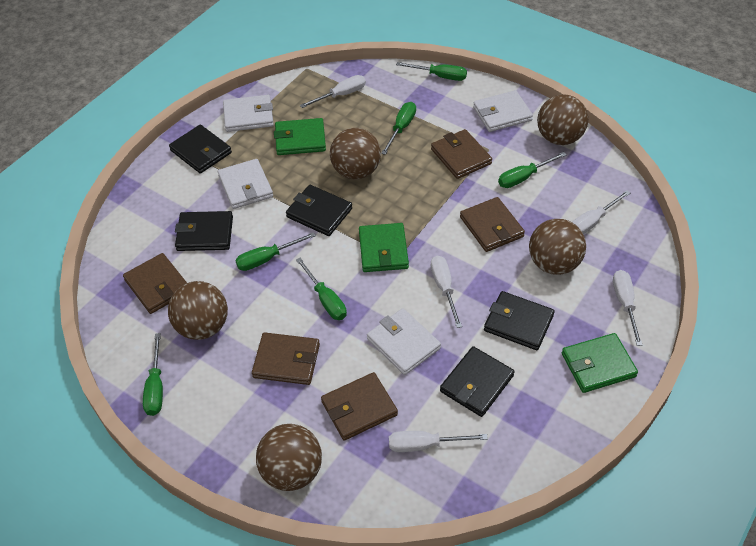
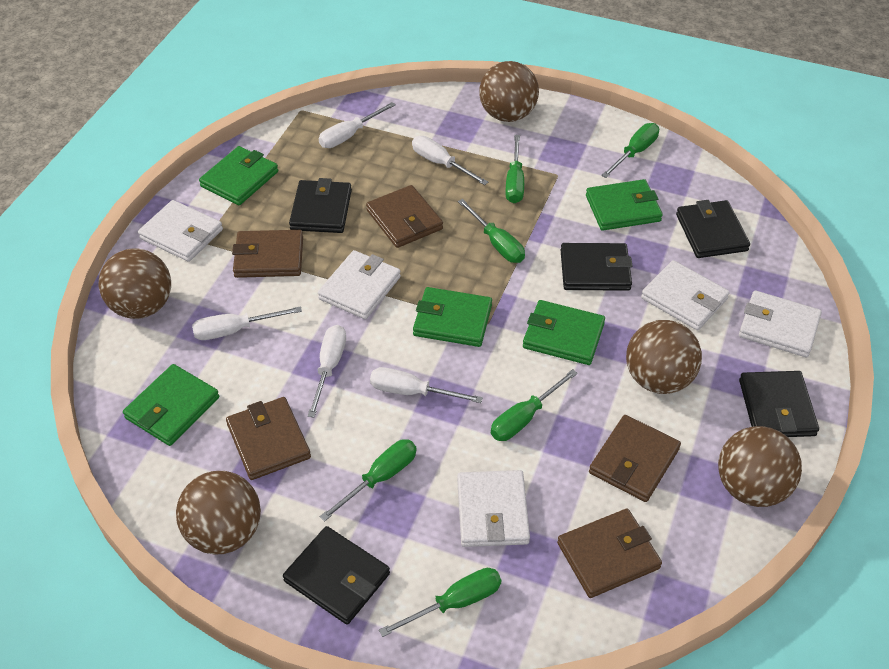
green wallet: [274,118,326,155] [359,223,409,272] [562,333,638,393] = 3 -> [123,364,219,446] [199,146,278,205] [413,287,492,347] [523,300,605,365] [586,179,663,231] = 5
white wallet: [218,159,273,209] [223,95,274,132] [367,308,441,375] [473,90,533,132] = 4 -> [138,200,223,262] [318,250,401,319] [457,470,530,547] [641,260,730,330] [739,290,822,357] = 5

